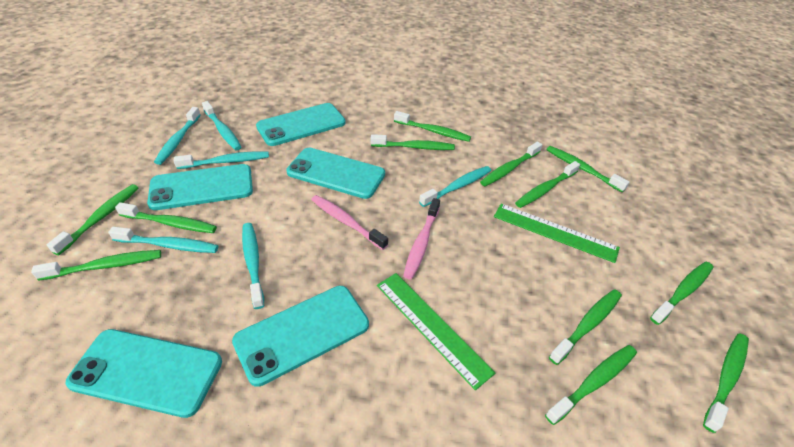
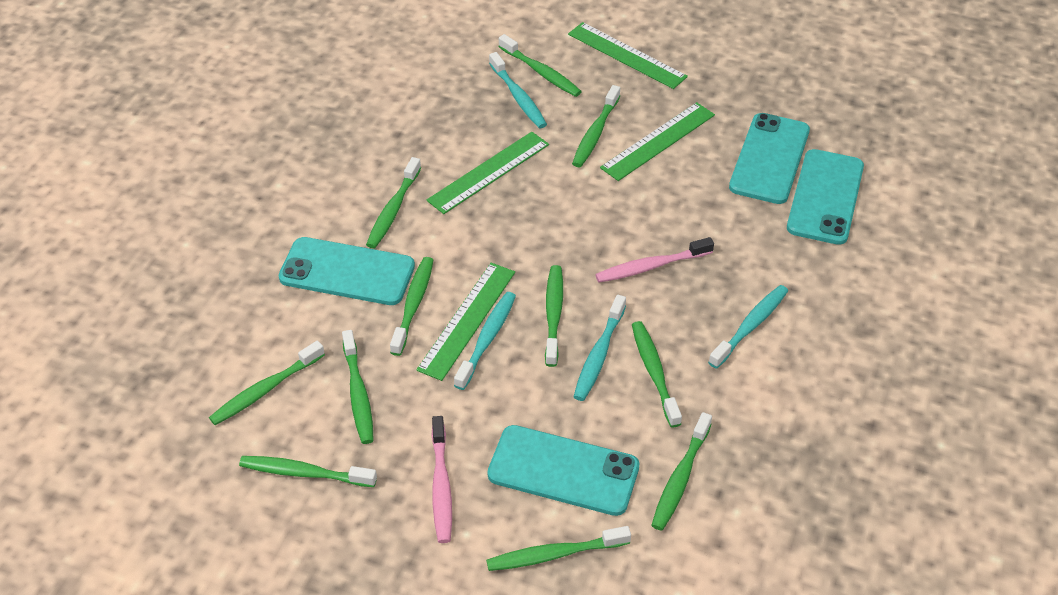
green ruler: [377,273,495,390] [494,203,620,263] = 2 -> [416,263,515,381] [426,132,549,214] [568,22,688,89] [600,102,715,181] = 4
green toothbrush: [31,250,161,281] [47,184,138,255] [115,202,217,233] [371,134,455,150] [394,111,471,142] [480,142,542,186] [515,161,580,208] [545,345,637,425] [546,146,629,192] [549,289,622,365] [650,262,713,325] [703,333,749,433] = 12 -> [209,341,325,425] [239,456,377,487] [342,330,374,444] [366,157,421,249] [390,257,433,356] [486,526,631,571] [498,34,582,97] [545,265,563,367] [572,85,620,167] [632,321,682,427] [651,412,712,531] = 11
turquoise phone: [66,329,222,418] [147,164,253,210] [232,286,369,387] [256,103,346,146] [286,148,385,199] = 5 -> [279,237,415,305] [488,425,639,516] [729,113,810,204] [787,149,864,245] = 4
turquoise toothbrush: [108,227,218,253] [154,107,201,165] [173,151,269,169] [202,101,242,150] [242,223,264,309] [419,166,491,207] = 6 -> [454,292,516,390] [489,52,547,128] [573,295,626,401] [708,285,788,369] = 4

